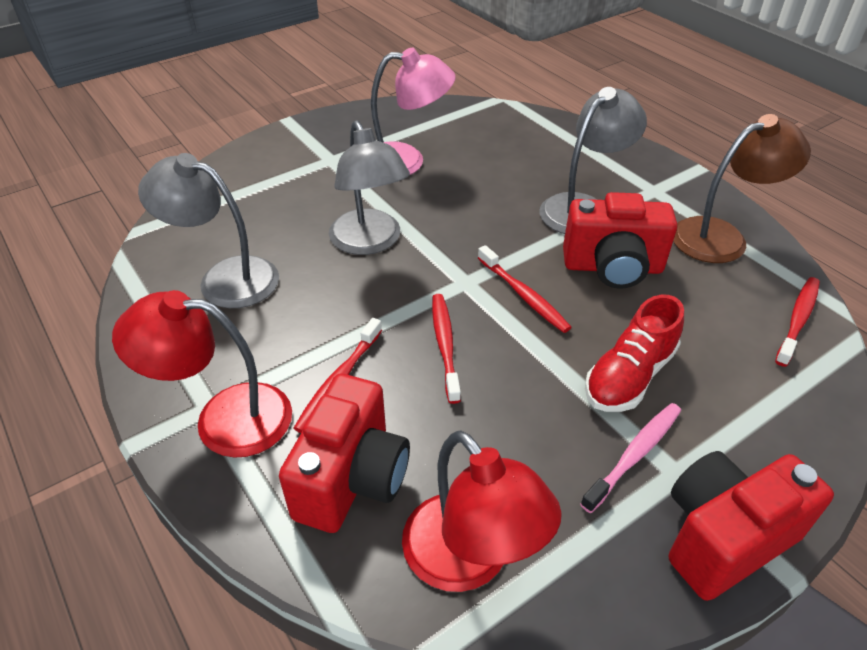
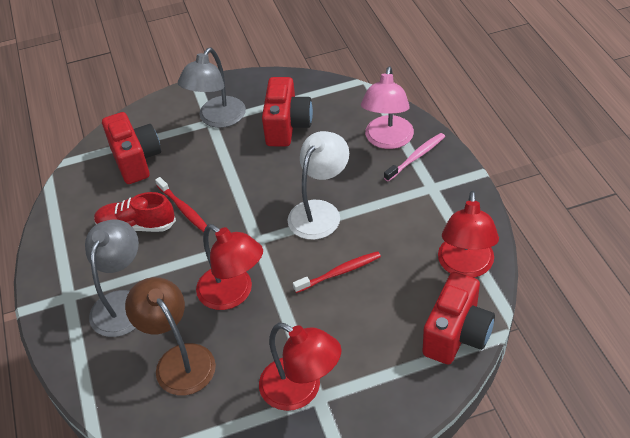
grey lamp: [138,153,279,308] [329,121,410,255] [540,87,647,234] = 3 -> [85,220,139,337] [178,48,246,128] = 2
red lamp: [112,290,292,458] [402,430,562,592] = 2 -> [196,224,263,310] [259,323,342,411] [438,191,499,278] = 3
red toothbrush: [294,318,382,433] [432,294,461,404] [478,245,571,333] [775,277,820,367] = 4 -> [155,177,207,232] [293,251,381,293] = 2
white lamp: none = 0 -> [288,131,349,240] = 1

